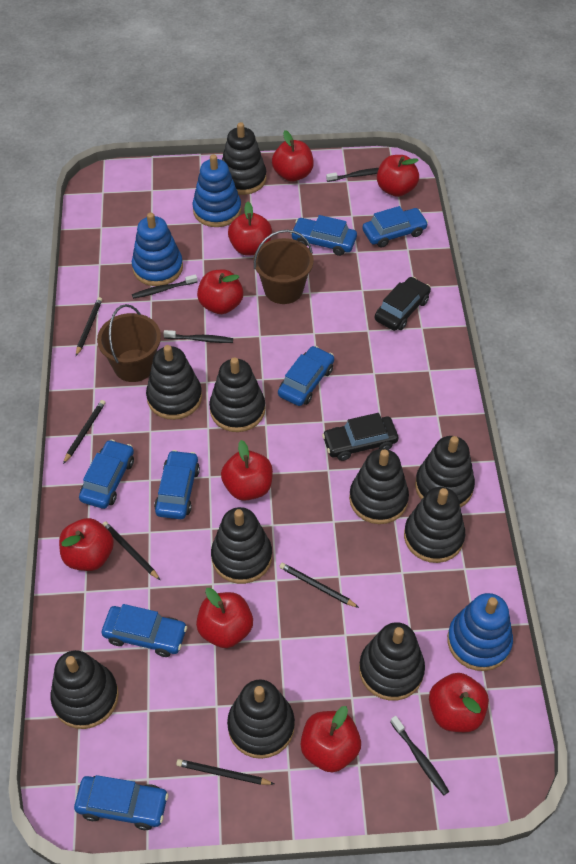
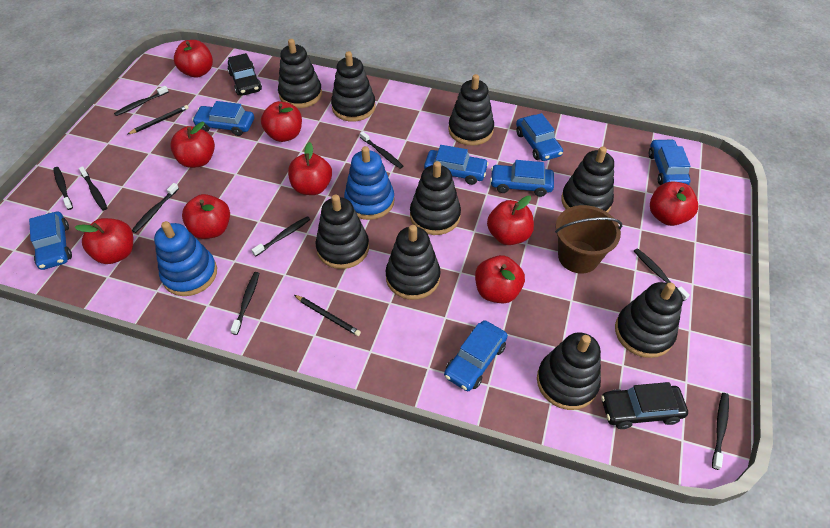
black pencil: [63,400,106,464] [76,297,102,356] [102,521,160,580] [176,759,274,785] [279,563,359,608] = 5 -> [128,105,189,134] [294,295,361,336] = 2
black stacking toy: [51,650,119,729] [146,345,202,420] [209,357,265,432] [211,507,272,584] [222,122,267,195] [227,679,295,759] [349,449,409,524] [359,622,425,701] [404,487,465,563] [415,436,475,508] = 10 -> [278,39,322,108] [315,194,369,269] [331,51,376,122] [386,225,441,300] [410,161,461,235] [448,74,494,146] [537,333,601,410] [561,146,614,213] [615,282,683,358] = 9
black toothbrush: [132,274,198,299] [163,330,233,343] [326,168,379,182] [390,716,449,795] = 4 -> [53,167,73,210] [79,166,107,211] [114,86,168,116] [132,183,179,233] [231,272,259,335] [252,216,310,256] [360,131,403,169] [634,248,690,301] [712,393,729,470] = 9
blue stacking toy: [132,213,183,286] [192,154,241,227] [447,593,513,671] = 3 -> [154,221,217,296] [344,146,395,220] = 2
brown bucket: [97,304,161,382] [253,230,314,304] = 2 -> [555,205,622,274] = 1

